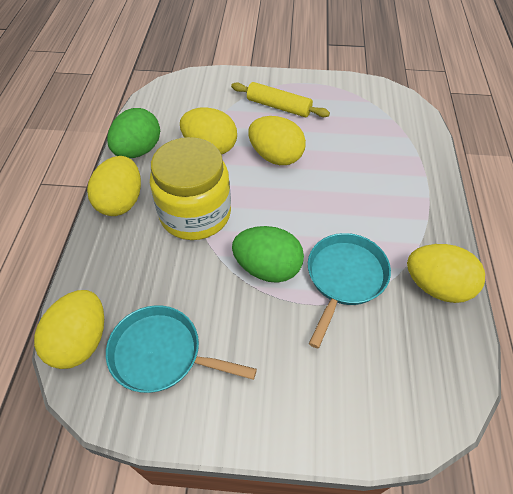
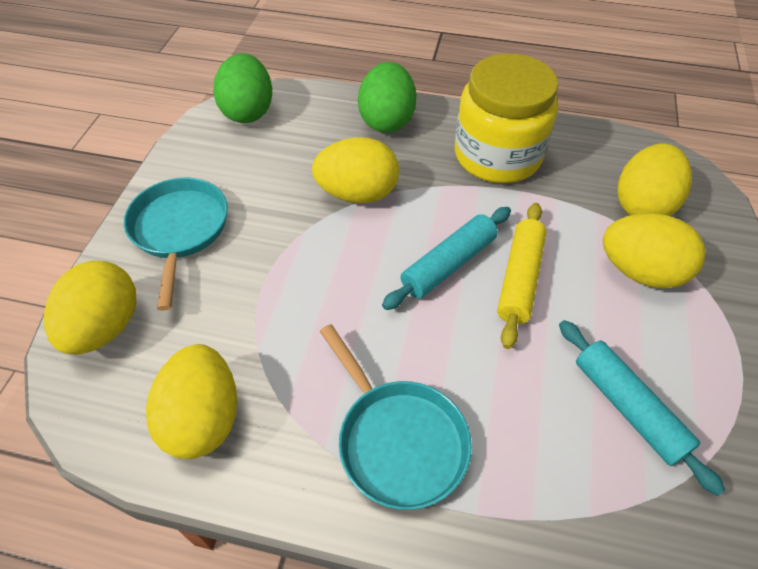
turquoise rolling pin: none = 0 -> [382,207,511,310] [559,320,725,496] = 2

